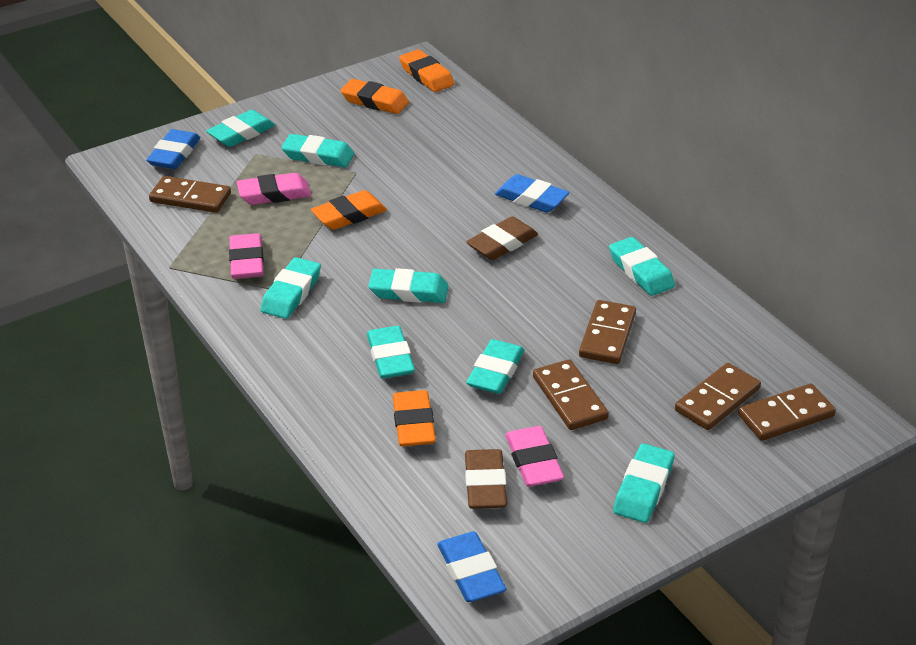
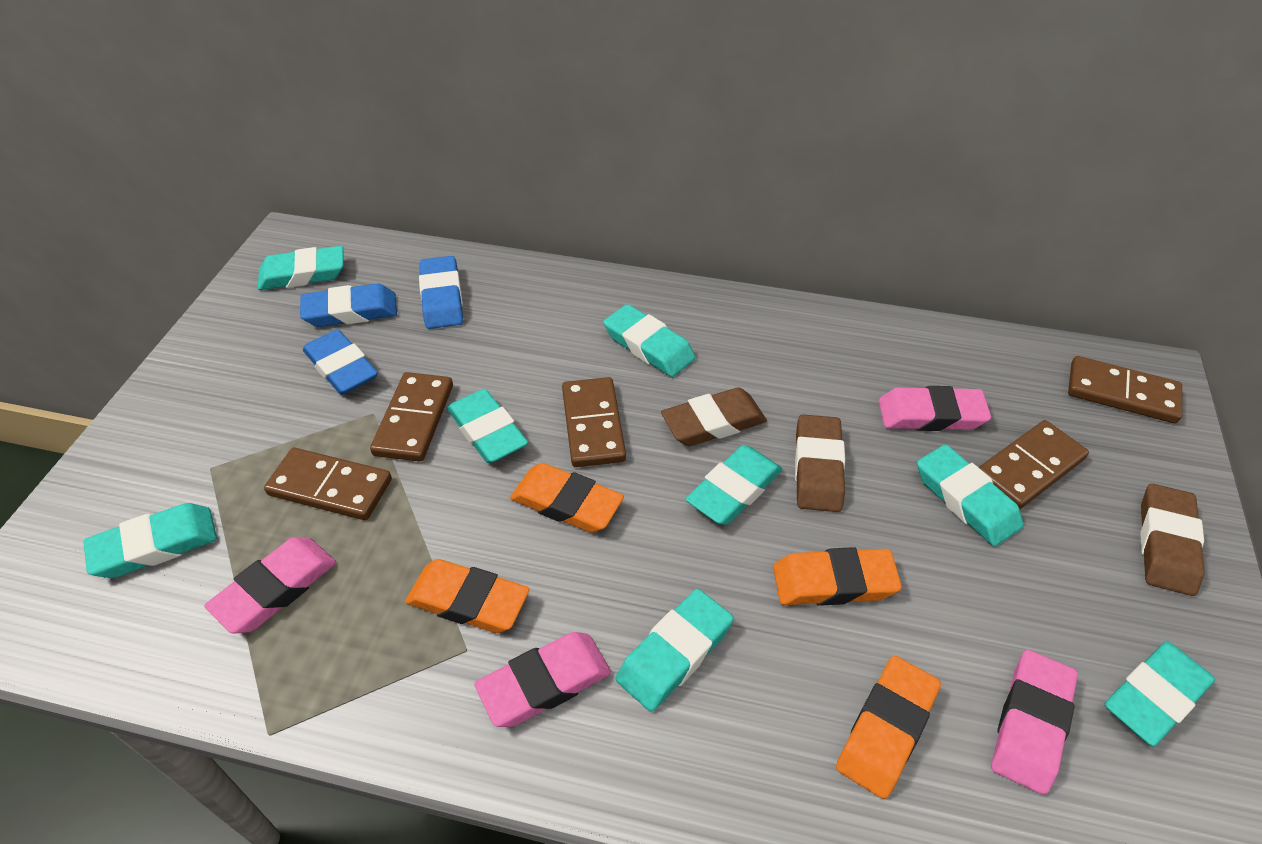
brown eraser: [465,449,507,509] [466,216,538,260] = 2 -> [661,387,767,446] [795,414,845,512] [1140,484,1205,596] = 3
pink eraser: [229,233,264,279] [237,173,311,205] [505,426,564,487] = 3 -> [204,537,336,634] [474,632,611,727] [879,386,991,431] [991,650,1078,795] = 4

